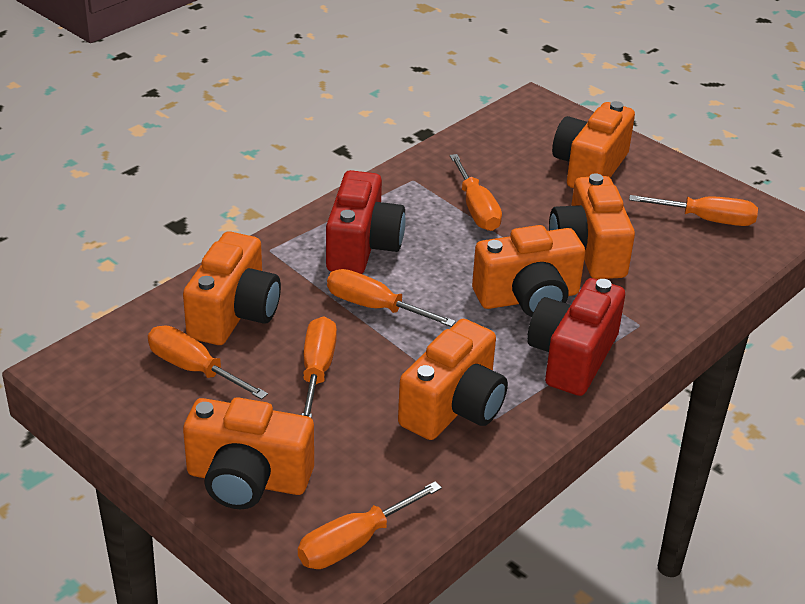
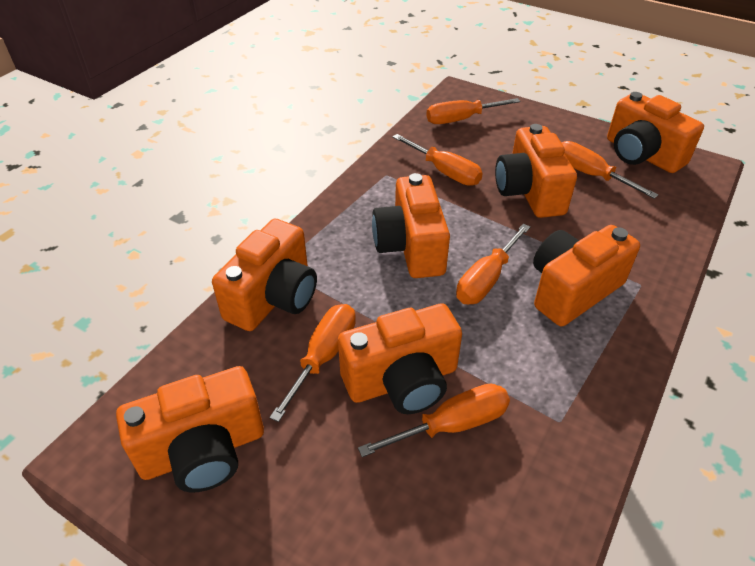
orange camera: [183,231,281,345] [183,397,314,509] [398,319,508,440] [472,225,585,317] [549,173,635,279] [552,101,635,188] = 6 -> [116,366,264,492] [212,219,317,331] [338,303,462,414] [372,173,450,278] [495,124,577,218] [533,225,640,327] [607,92,704,173] = 7
red camera: [326,170,405,274] [527,278,625,396] = 2 -> none = 0

